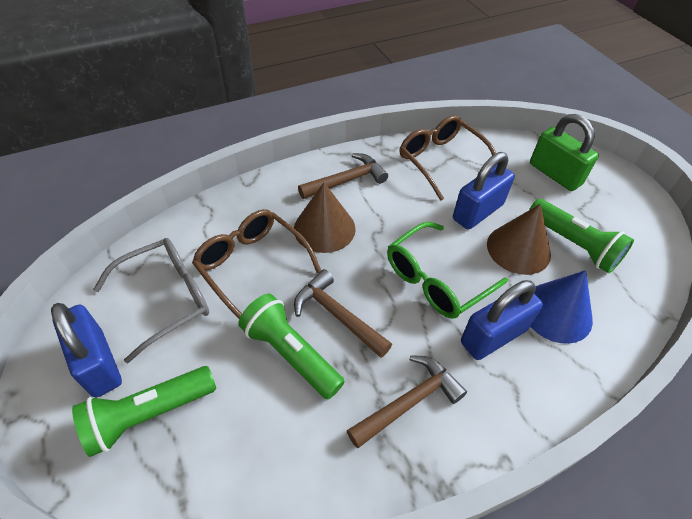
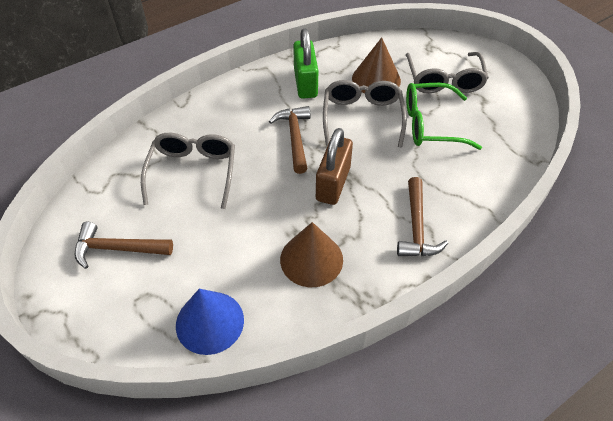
blue padlock: [51,303,122,398] [453,152,515,230] [461,280,543,360] = 3 -> none = 0
brown glasses: [192,209,321,319] [400,115,496,201] = 2 -> none = 0
brown padlock: none = 0 -> [316,128,353,205] = 1
green flashlight: [72,366,216,457] [238,294,345,400] [529,199,634,273] = 3 -> none = 0
grey glasses: [93,238,209,364] = 1 -> [141,133,235,209] [323,80,407,148] [406,52,489,93] = 3

